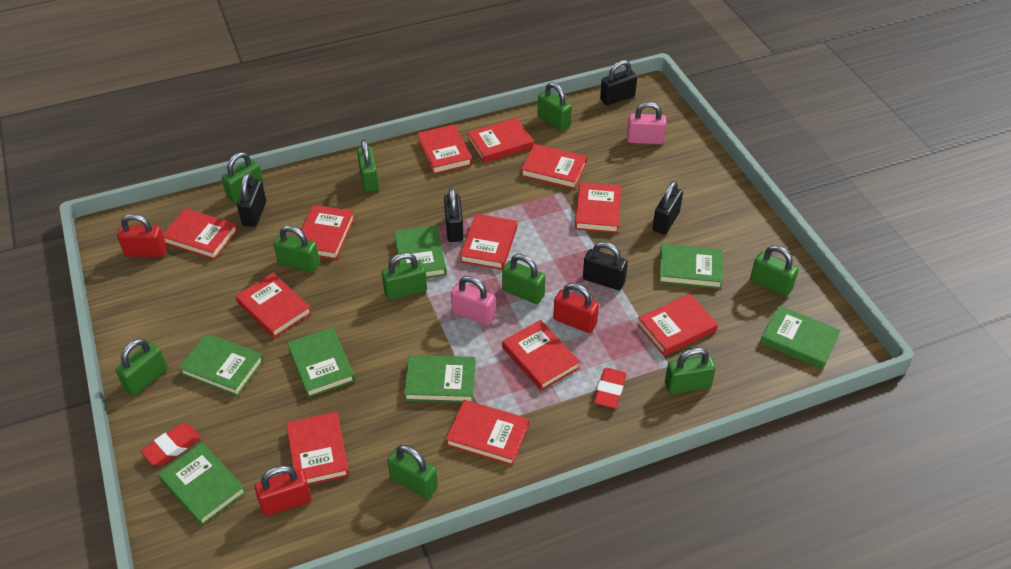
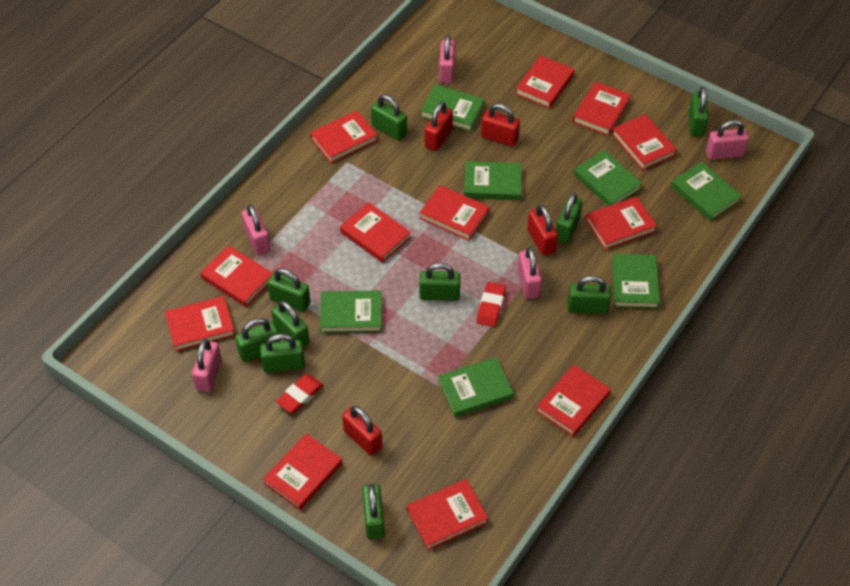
black padlock: [237,173,266,227] [444,187,464,242] [583,242,628,290] [600,60,637,106] [652,181,683,235] = 5 -> none = 0
pink padlock: [451,276,495,325] [627,102,667,144] = 2 -> [192,339,222,392] [242,204,270,255] [439,34,455,83] [518,247,542,299] [706,120,749,160] = 5
red padlock: [117,214,167,257] [255,465,311,516] [553,283,599,333] = 3 -> [342,406,382,456] [425,102,453,151] [481,104,520,147] [527,205,558,256] = 4

